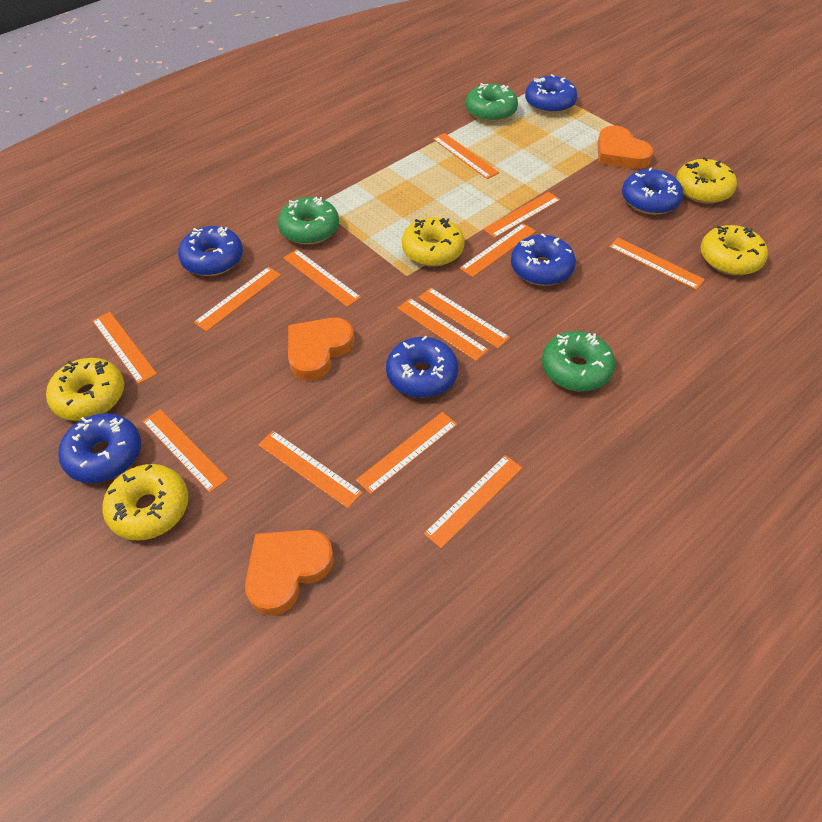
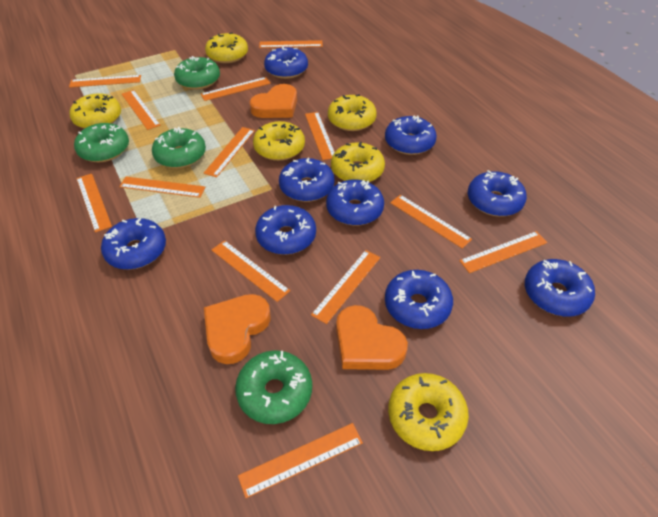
blue donut: [58,413,141,483] [178,226,243,276] [386,336,458,398] [511,233,576,286] [525,74,577,114] [622,167,683,215] = 6 -> [101,218,166,270] [255,205,316,255] [264,46,308,79] [279,158,335,202] [326,179,384,226] [385,115,437,155] [385,270,453,329] [468,170,527,216] [525,259,595,316] = 9
green donut: [278,197,339,245] [466,83,518,122] [542,331,615,391] = 3 -> [74,123,129,162] [152,127,206,168] [174,56,220,90] [235,350,312,424] = 4
yellow donut: [46,358,124,421] [103,464,189,540] [402,217,465,266] [676,157,737,204] [700,225,768,275] = 5 -> [69,93,121,129] [205,32,248,63] [253,121,305,161] [328,94,377,131] [331,142,385,182] [388,373,469,451] = 6

